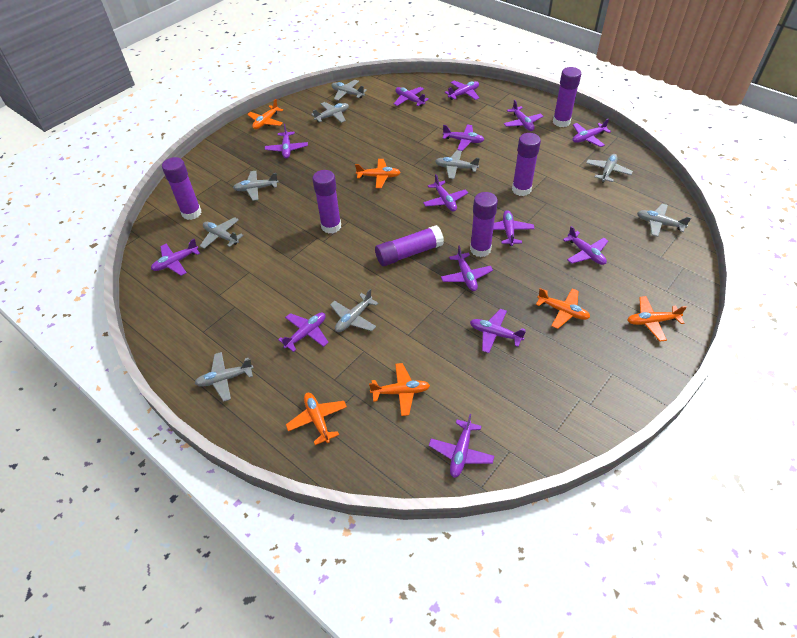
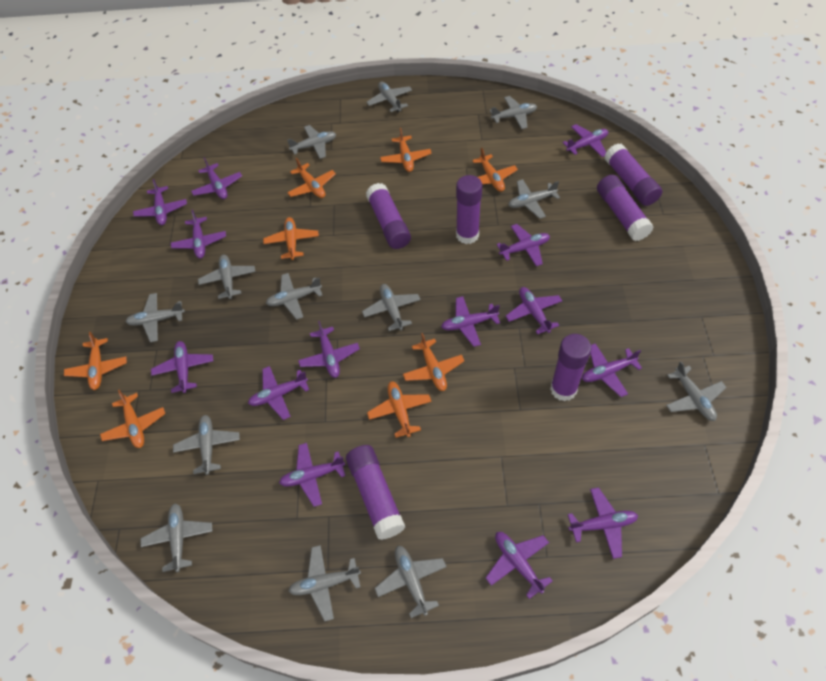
grey plane: [195,352,254,402] [200,217,243,249] [233,171,279,201] [311,102,349,123] [330,289,378,332] [332,80,367,101] [435,150,480,179] [586,154,633,183] [637,204,691,237] = 9 -> [126,293,185,342] [141,504,212,572] [173,415,240,475] [198,255,256,299] [266,273,323,320] [287,125,336,159] [288,545,361,621] [362,284,421,331] [366,82,412,112] [375,546,447,618] [490,96,537,129] [508,179,560,219] [666,361,727,421] = 13
orange plane: [247,99,283,129] [286,393,347,445] [355,159,401,188] [369,363,430,416] [536,288,590,329] [628,296,687,341] = 6 -> [64,332,127,390] [100,390,165,448] [263,217,319,260] [287,158,336,198] [367,381,432,438] [380,128,432,172] [403,333,464,391] [472,148,518,192] = 8

